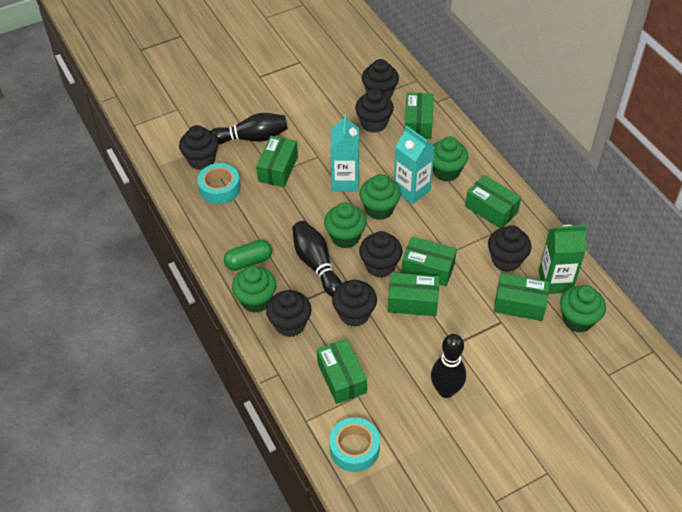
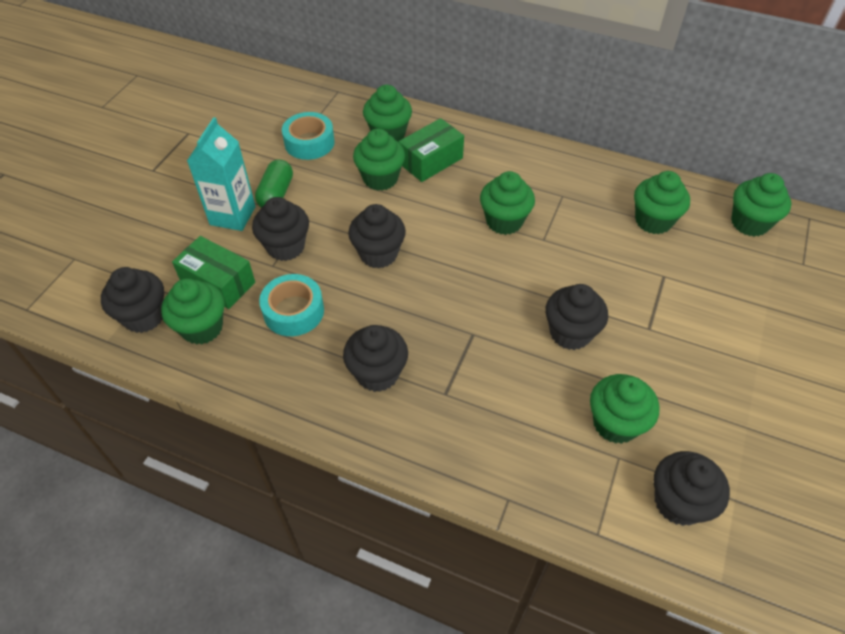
black bowling pin: [211,113,288,144] [292,221,342,296] [431,334,466,398] = 3 -> none = 0
black cupcake: [179,125,219,170] [266,290,311,337] [332,280,377,327] [355,89,394,133] [359,231,403,278] [362,59,399,99] [488,225,532,272] = 7 -> [101,267,164,333] [252,197,309,261] [343,325,408,392] [348,204,406,269] [545,284,608,350] [654,451,730,526] = 6
green box: [256,136,298,187] [317,339,367,404] [388,272,439,316] [401,236,457,286] [404,93,434,139] [465,175,521,228] [494,273,550,321] = 7 -> [172,236,255,309] [399,118,464,182] = 2
green carton: [539,225,587,294] = 1 -> none = 0
green cupcake: [232,266,276,313] [324,202,367,248] [359,174,401,220] [433,136,468,182] [560,285,606,333] = 5 -> [161,278,225,345] [353,129,405,191] [363,85,412,142] [480,171,535,235] [590,374,659,444] [634,171,690,234] [731,173,791,237] = 7
turquoise carton: [330,114,359,192] [394,125,435,204] = 2 -> [187,117,256,231] = 1

